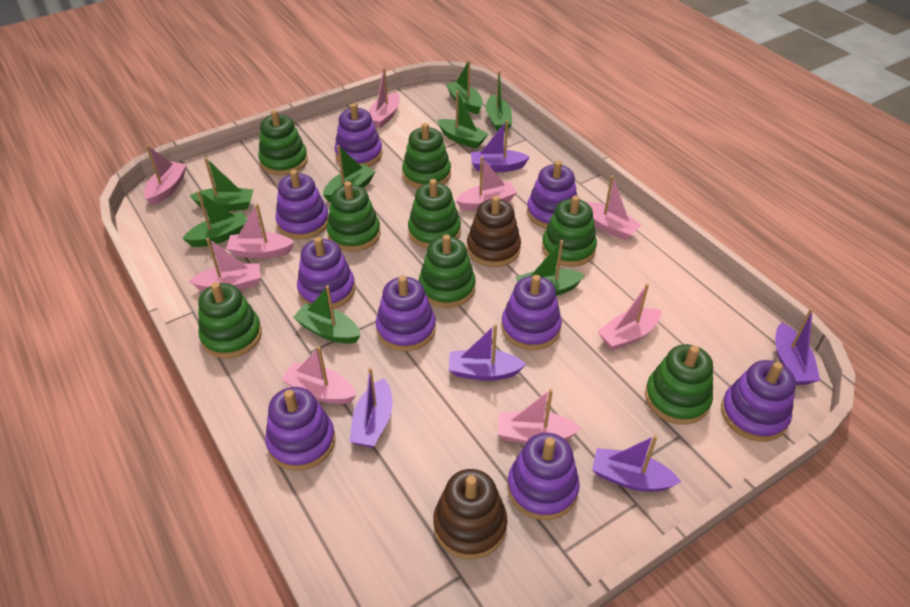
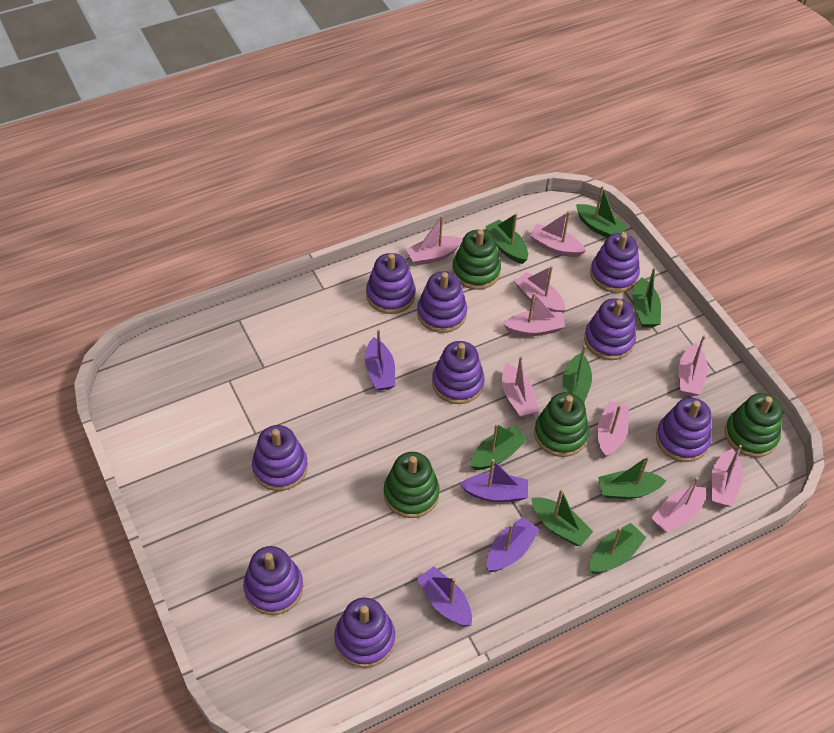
brown stacking toy: [433,469,507,559] [467,196,521,267] = 2 -> none = 0
green stacking toy: [198,282,262,358] [258,110,308,175] [327,181,380,252] [402,123,451,188] [408,179,461,248] [419,234,476,308] [542,196,597,267] [645,344,713,425] = 8 -> [384,452,440,518] [452,230,501,290] [534,392,589,457] [725,393,783,457] = 4
purple boat: [349,367,393,448] [449,324,526,381] [471,120,530,172] [592,435,681,492] [775,308,820,385] = 5 -> [365,329,395,391] [417,566,472,627] [460,459,528,502] [487,517,540,572] = 4

